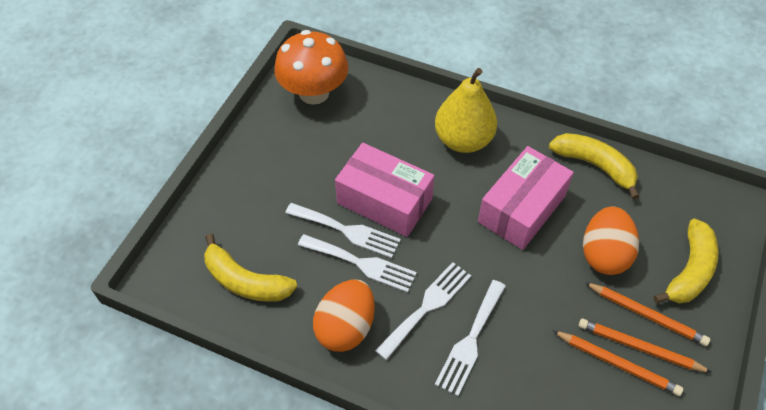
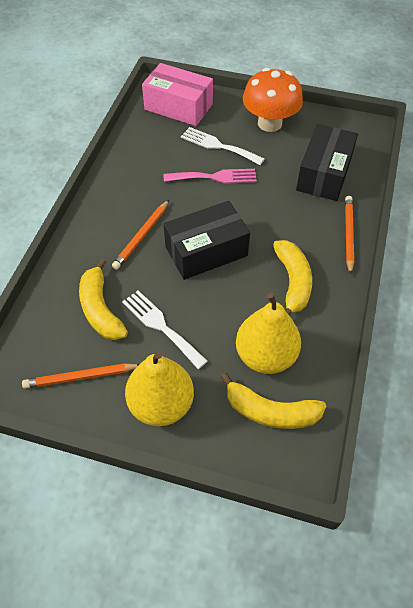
black box: none = 0 -> [164,201,250,280] [296,124,358,201] = 2
orange egg: [313,279,375,352] [583,206,639,275] = 2 -> none = 0
pink box: [335,143,434,237] [478,146,574,250] = 2 -> [142,63,213,126] = 1
pink fork: none = 0 -> [164,169,257,184] = 1
white fork: [285,203,401,258] [298,234,417,293] [375,262,471,360] [435,280,506,396] = 4 -> [122,290,208,369] [181,127,264,165] = 2
yellow pear: [435,68,497,153] = 1 -> [125,351,194,426] [236,293,301,374] = 2

